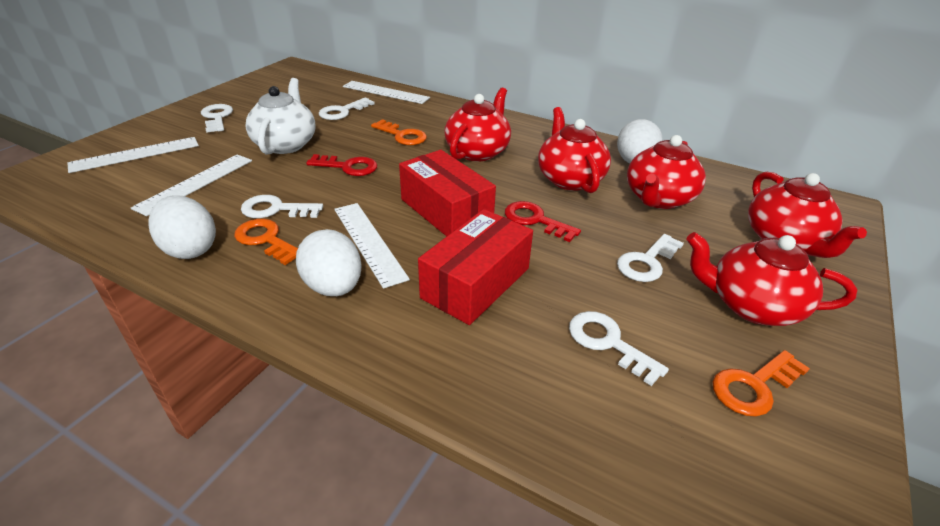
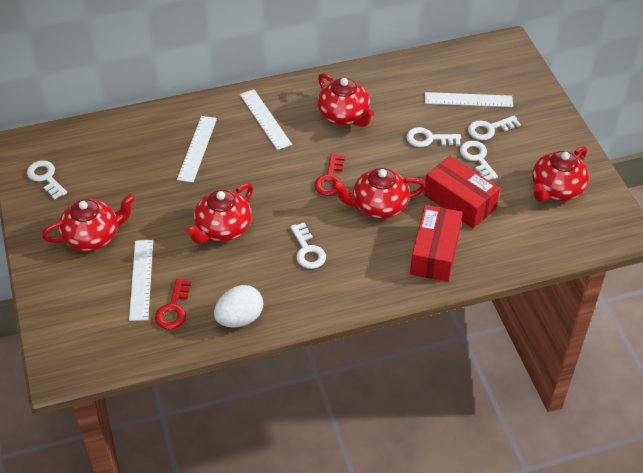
orange key: [234,219,298,265] [371,119,427,145] [713,350,810,417] = 3 -> none = 0
white egg: [149,195,216,259] [296,229,362,296] [617,119,663,163] = 3 -> [214,285,263,328] = 1
white teapot: [245,78,316,155] = 1 -> none = 0

